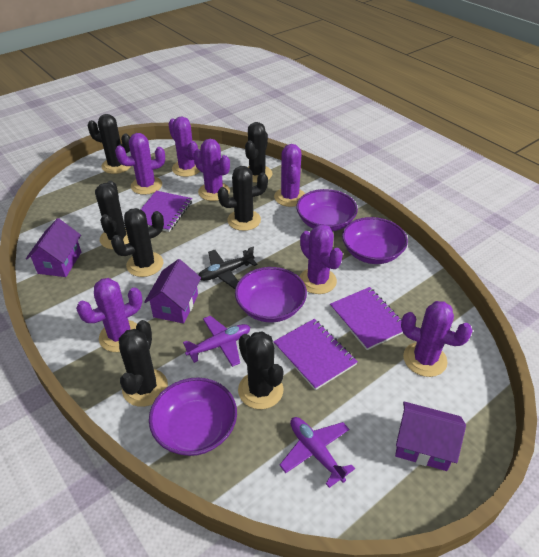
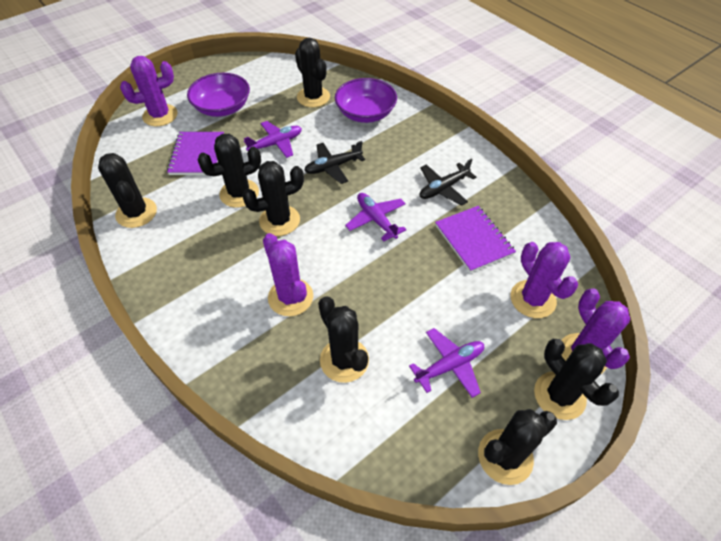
black plane: [198,247,257,289] = 1 -> [304,141,365,184] [420,158,476,205] = 2
purple bowl: [149,377,237,456] [235,267,307,323] [296,189,358,231] [342,217,408,264] = 4 -> [187,73,250,117] [335,78,397,123] = 2
purple cactus: [76,278,142,352] [115,133,165,195] [168,117,200,177] [193,139,230,201] [274,144,305,207] [300,224,343,294] [401,301,473,377] = 7 -> [120,56,178,126] [263,233,313,316] [510,242,578,318] [561,288,630,375] = 4
purple house: [26,218,81,277] [144,259,201,324] [395,402,466,471] = 3 -> none = 0
purple notebook: [140,191,192,232] [273,319,358,390] [330,287,403,350] = 3 -> [167,132,224,175] [435,206,516,273] = 2
purple plane: [183,316,250,367] [279,417,355,488] = 2 -> [244,121,302,158] [345,193,406,241] [409,328,484,398] = 3

